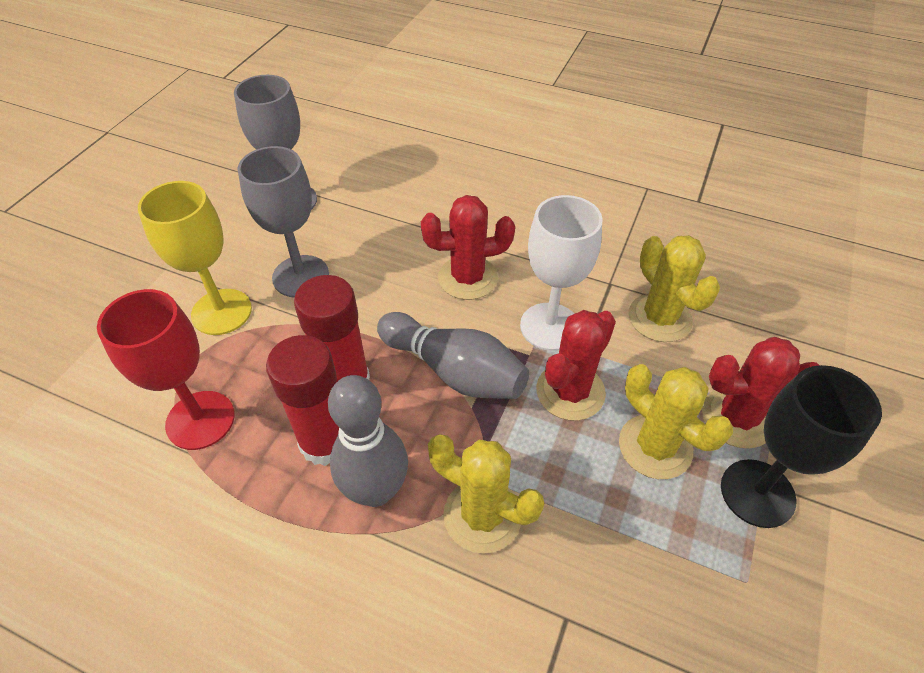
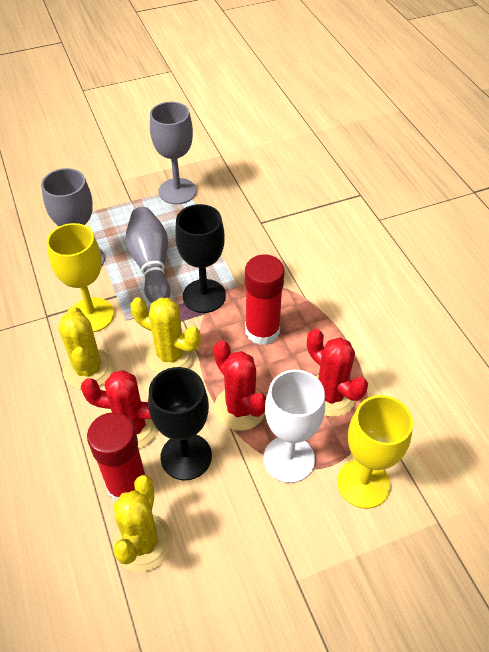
black goblet: [721,365,882,528] = 1 -> [148,367,212,480] [175,204,226,313] = 2
grey bowling pin: [328,375,408,507] [377,312,529,399] = 2 -> [125,207,171,303] = 1
red goblet: [97,289,235,450] = 1 -> none = 0
yellow goblet: [138,181,252,335] = 1 -> [47,223,114,333] [337,395,413,509] = 2

